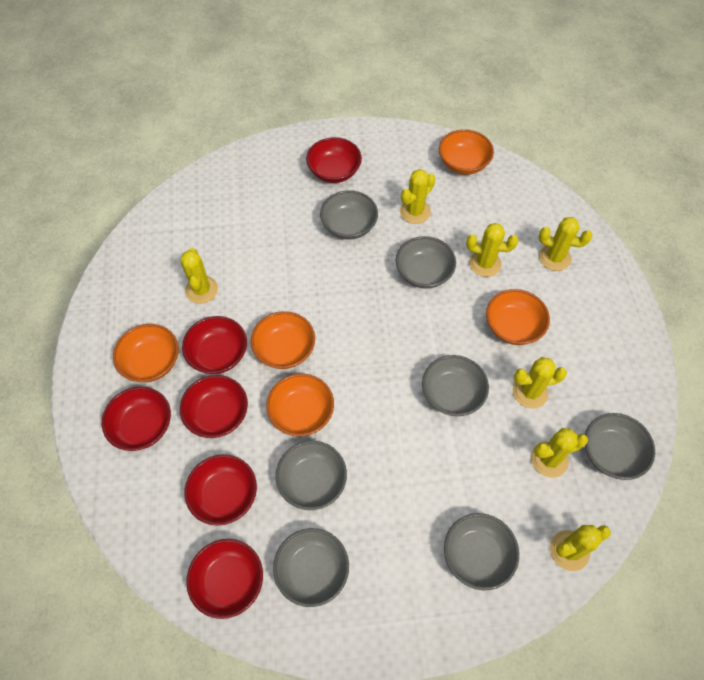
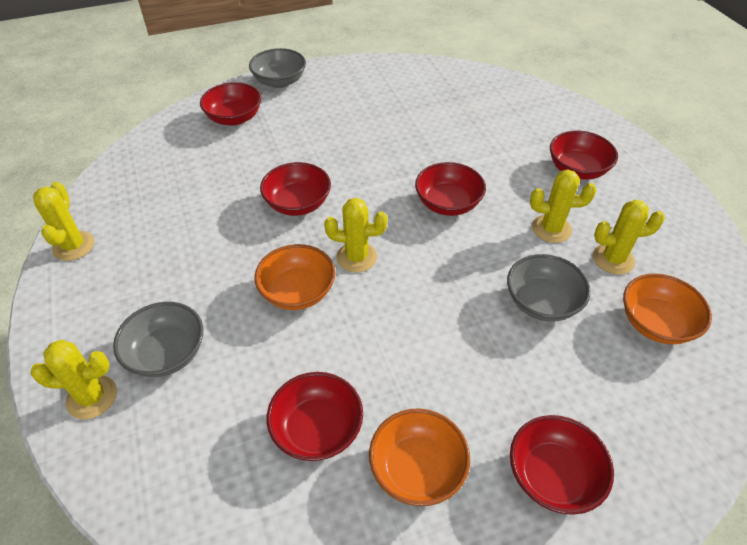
grey bowl: [273,528,349,607] [276,441,347,510] [320,190,378,239] [396,236,456,289] [422,355,489,416] [444,513,519,590] [585,413,655,480] = 7 -> [113,302,203,377] [249,48,306,88] [507,254,591,322] = 3
orange bowl: [113,324,179,382] [251,311,315,369] [266,373,334,437] [439,129,494,175] [486,289,550,345] = 5 -> [254,244,335,310] [369,408,470,506] [623,274,712,344] = 3
yellow cactus: [180,248,218,304] [400,169,435,224] [466,223,519,277] [513,357,567,408] [531,428,588,478] [539,217,592,271] [550,525,611,571] = 7 -> [30,340,117,419] [33,182,94,261] [324,198,388,272] [530,170,596,243] [593,200,665,274] = 5

